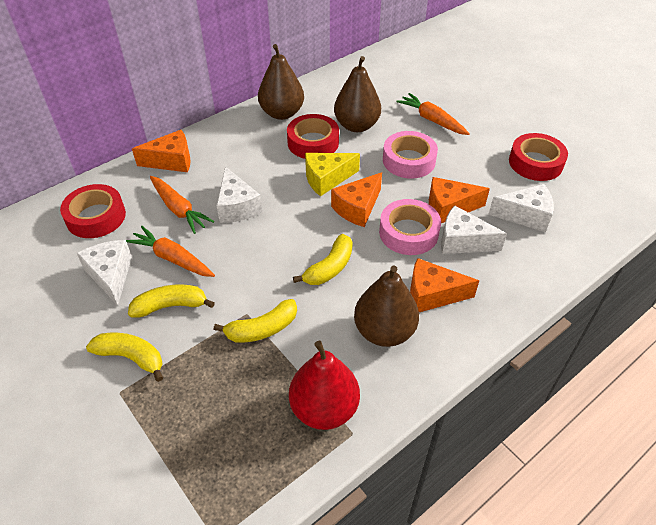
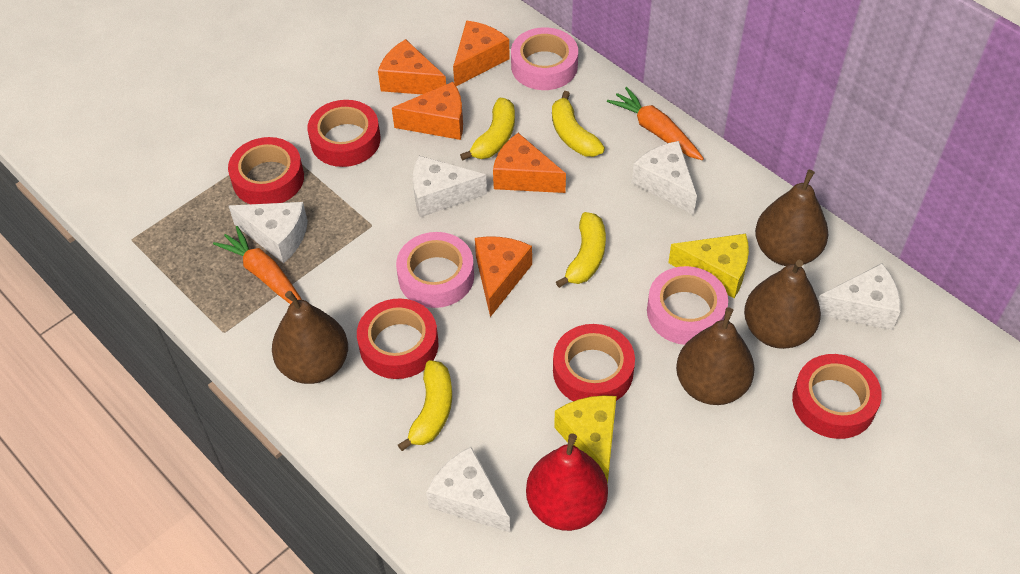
brown pear: [258,44,304,120] [334,56,381,132] [354,265,419,347] = 3 -> [272,291,348,384] [676,307,755,405] [744,260,821,349] [755,170,828,266] = 4
orange carrot: [126,226,215,277] [150,176,214,234] [396,93,470,135] = 3 -> [213,226,302,304] [607,87,704,160] = 2
orange cheese: [132,130,191,172] [331,172,382,227] [410,258,479,312] [429,177,490,223] = 4 -> [378,39,446,95] [392,82,463,140] [453,20,510,86] [475,236,532,317] [493,133,566,193] = 5
pink tape: [379,199,441,255] [383,131,438,178] = 2 -> [396,232,474,308] [511,27,578,90] [647,266,728,345] = 3
red tape: [60,184,126,238] [287,114,339,159] [509,133,568,181] = 3 -> [228,137,304,204] [308,100,381,167] [357,298,438,379] [553,324,635,401] [792,354,882,439] = 5
white cheese: [77,240,132,306] [217,166,262,223] [441,205,507,254] [488,184,554,232] = 4 -> [229,202,308,263] [413,156,487,217] [426,447,510,532] [632,141,697,215] [818,263,900,330] = 5
yellow cheese: [305,153,360,197] = 1 -> [554,395,616,484] [668,234,749,298] = 2

